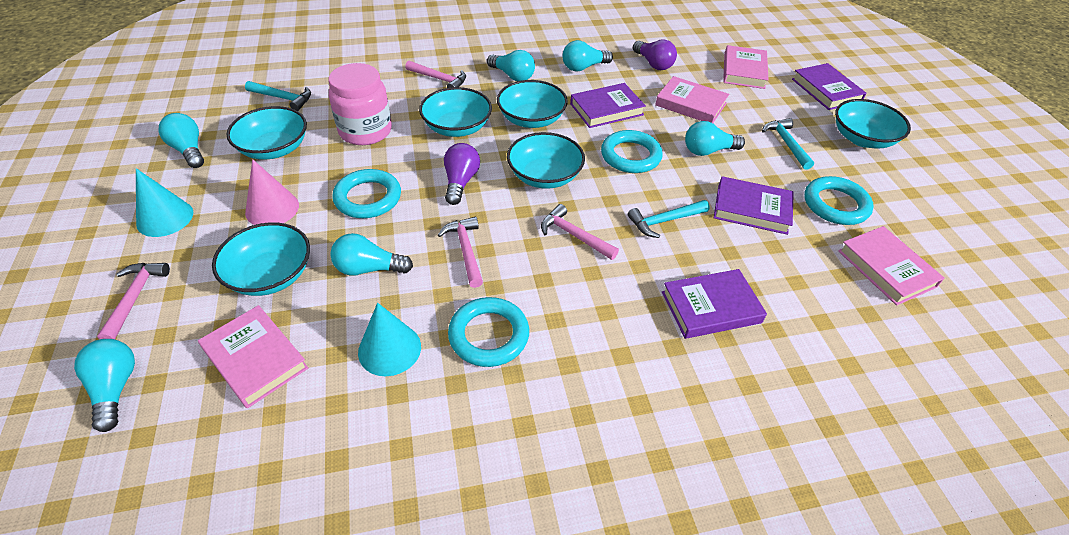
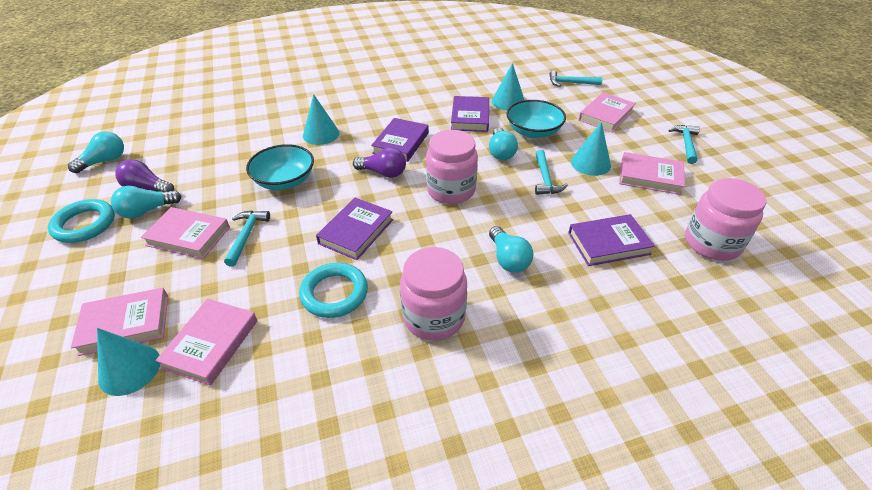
pink book: [198,305,308,408] [655,76,729,123] [723,45,769,89] [838,226,945,305] = 4 -> [71,288,168,356] [141,207,230,259] [156,299,257,386] [579,92,636,132] [619,152,685,195] = 5
pink cone: [245,159,299,225] = 1 -> none = 0
pink hammer: [97,263,170,339] [405,60,466,88] [438,217,483,288] [541,204,619,260] = 4 -> none = 0
pink jar: [328,63,392,145] = 1 -> [400,247,467,341] [426,130,478,204] [685,178,767,261] = 3
turquoise bowl: [212,222,310,296] [226,106,307,160] [419,87,492,137] [497,80,568,128] [507,132,585,189] [835,99,911,148] = 6 -> [246,144,314,190] [507,100,566,138] = 2
turquoise cone: [136,168,193,237] [358,303,421,376] = 2 -> [97,328,160,396] [303,94,340,145] [492,63,524,110] [571,122,611,176] = 4
turquoise hammer: [245,81,311,111] [628,200,710,238] [762,118,814,170] = 3 -> [224,211,270,267] [535,150,568,195] [549,70,602,87] [669,125,700,164] = 4
turquoise light bulb: [74,339,135,432] [159,113,204,168] [330,233,413,276] [487,50,535,81] [562,40,613,72] [685,121,745,156] = 6 -> [68,131,124,173] [111,186,182,219] [489,128,518,160] [489,226,534,273] = 4
turquoise ring: [332,169,401,218] [448,297,529,367] [601,130,663,173] [804,176,874,225] = 4 -> [48,199,115,243] [299,263,368,318] = 2

